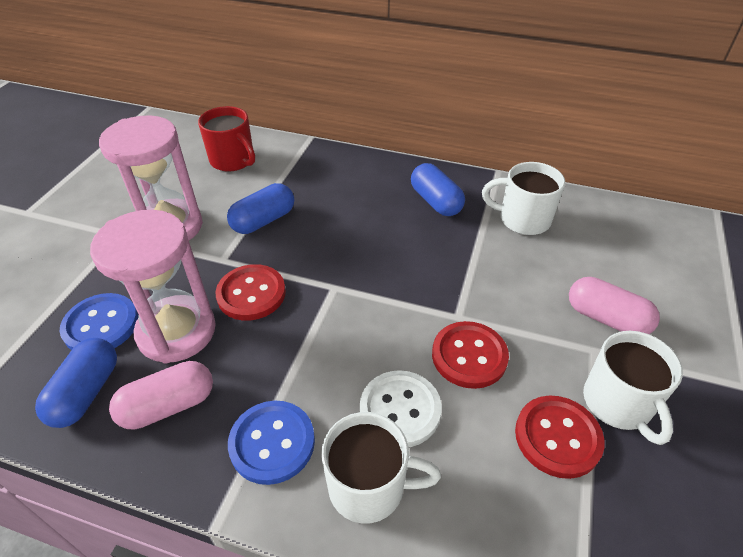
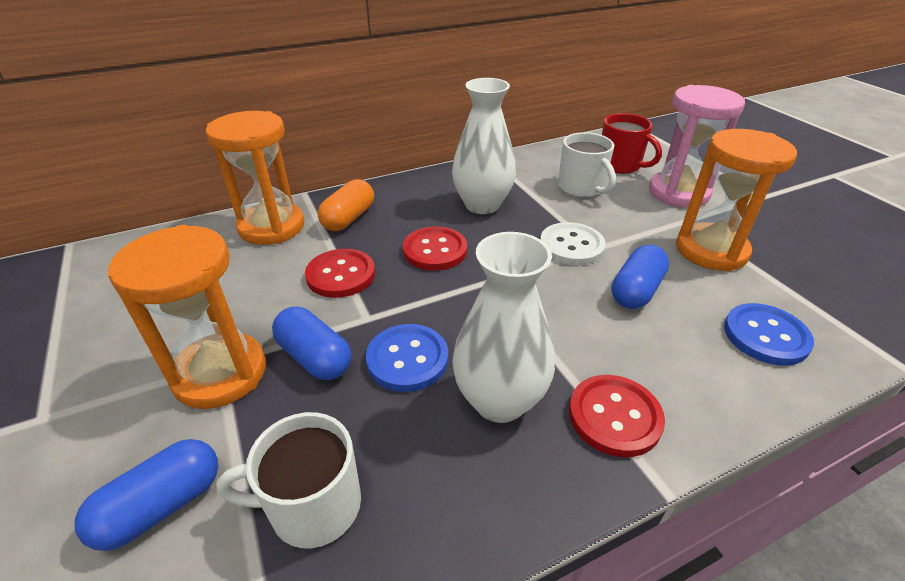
orange capsule: none = 0 -> [318,179,374,231] = 1
orange hourglass: none = 0 -> [108,225,266,409] [206,111,304,245] [676,129,797,271] = 3
pink capsule: [109,361,213,430] [569,277,660,334] = 2 -> none = 0
pink hourglass: [90,210,216,364] [99,115,203,240] = 2 -> [649,85,745,208] = 1
white mug: [321,412,441,524] [482,162,565,235] [583,331,683,445] = 3 -> [216,412,361,548] [558,132,616,197] = 2
white vase: none = 0 -> [452,78,516,214] [452,232,555,423] = 2

